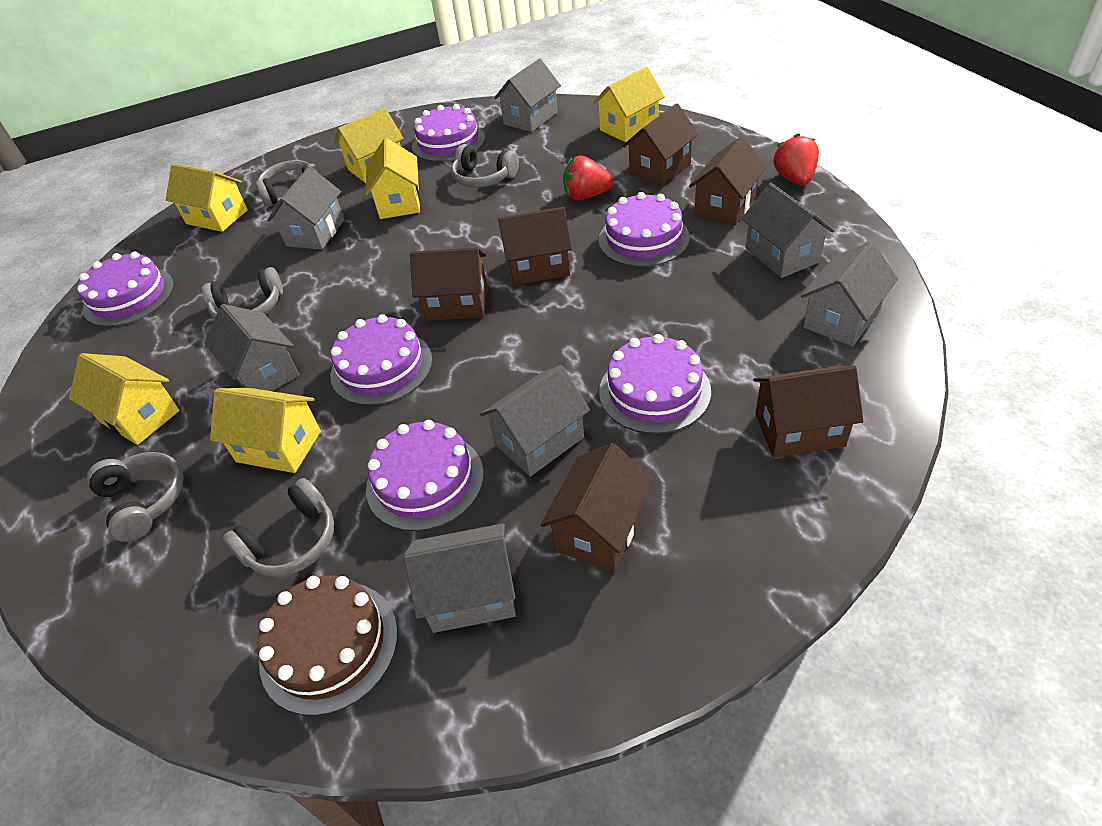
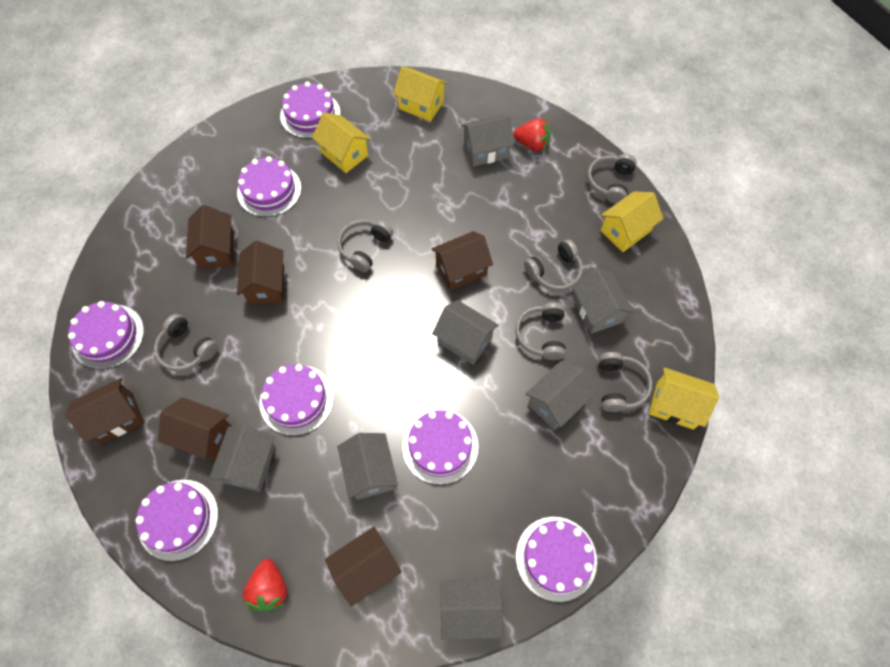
brown cake: [258,575,398,716] = 1 -> none = 0
grey headphones: [87,452,184,542] [202,267,283,319] [223,478,334,577] [256,160,319,206] [451,144,519,188] = 5 -> [154,314,218,372] [337,220,393,272] [515,302,566,360] [524,239,583,291] [587,154,637,204] [599,352,653,412] = 6
purple cake: [77,252,174,327] [330,314,433,406] [366,420,484,531] [412,104,485,162] [599,192,690,267] [599,334,711,434] = 6 -> [68,301,144,369] [135,480,218,561] [237,156,301,217] [260,364,334,436] [280,82,340,138] [402,410,478,485] [516,517,597,602] = 7
yellow house: [69,353,180,445] [166,164,248,232] [210,388,321,473] [334,108,404,183] [365,138,420,219] [593,67,665,142] = 6 -> [312,112,370,173] [393,67,448,122] [601,191,664,252] [649,367,719,430] = 4

